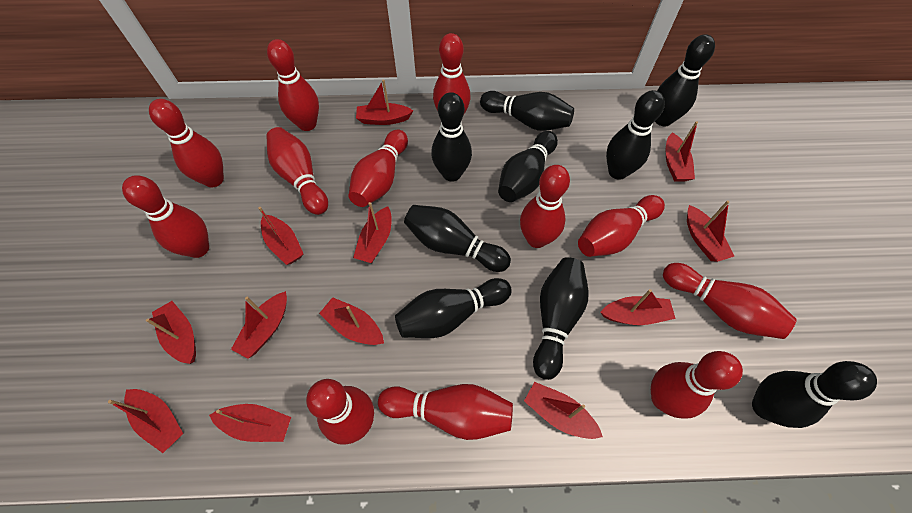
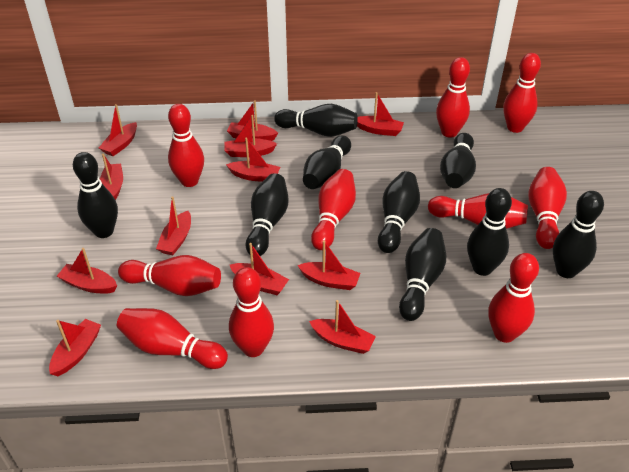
red bowling pin: [122,175,209,258] [149,99,224,187] [266,127,328,215] [267,39,319,131] [306,379,374,445] [349,130,408,207] [378,384,513,440] [433,33,471,114] [520,165,570,248] [578,195,665,257] [651,351,743,419] [663,263,797,339] = 12 -> [117,308,228,369] [118,255,221,296] [168,104,204,187] [229,267,274,357] [311,169,356,250] [428,193,528,229] [436,57,470,138] [489,253,539,343] [503,53,541,133] [528,167,567,249] = 10

